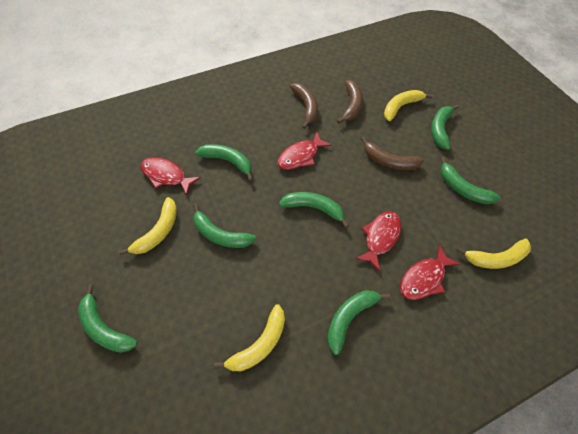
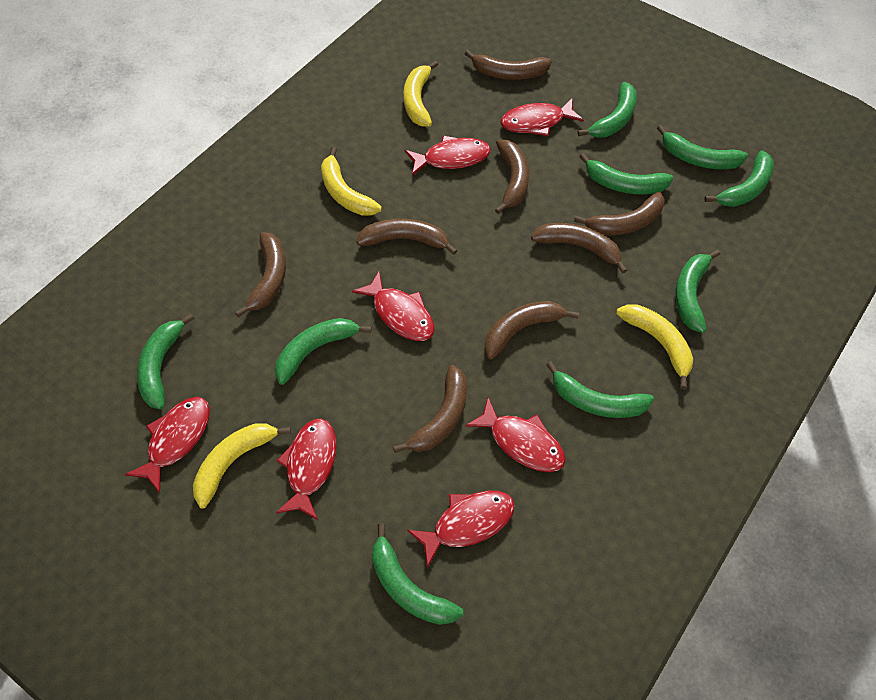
brown banana: [290,83,318,129] [337,80,363,124] [361,136,424,170] = 3 -> [235,232,286,317] [356,219,457,255] [393,365,467,453] [465,50,552,80] [484,301,579,359] [495,140,529,214] [531,223,627,273] [574,192,665,235] = 8
green banana: [78,285,138,353] [193,204,256,248] [195,144,253,181] [279,192,349,228] [327,290,390,355] [431,105,459,150] [441,157,500,204] = 7 -> [137,314,194,410] [275,318,371,385] [372,523,463,625] [546,361,654,418] [577,82,637,138] [579,153,673,194] [657,125,748,169] [675,250,720,333] [704,150,774,207] = 9
red fish: [141,157,201,196] [277,131,332,170] [355,211,401,272] [400,245,460,300] = 4 -> [125,397,210,493] [276,419,337,520] [352,271,435,341] [405,136,491,176] [407,491,515,568] [465,397,566,472] [501,98,584,136] = 7

